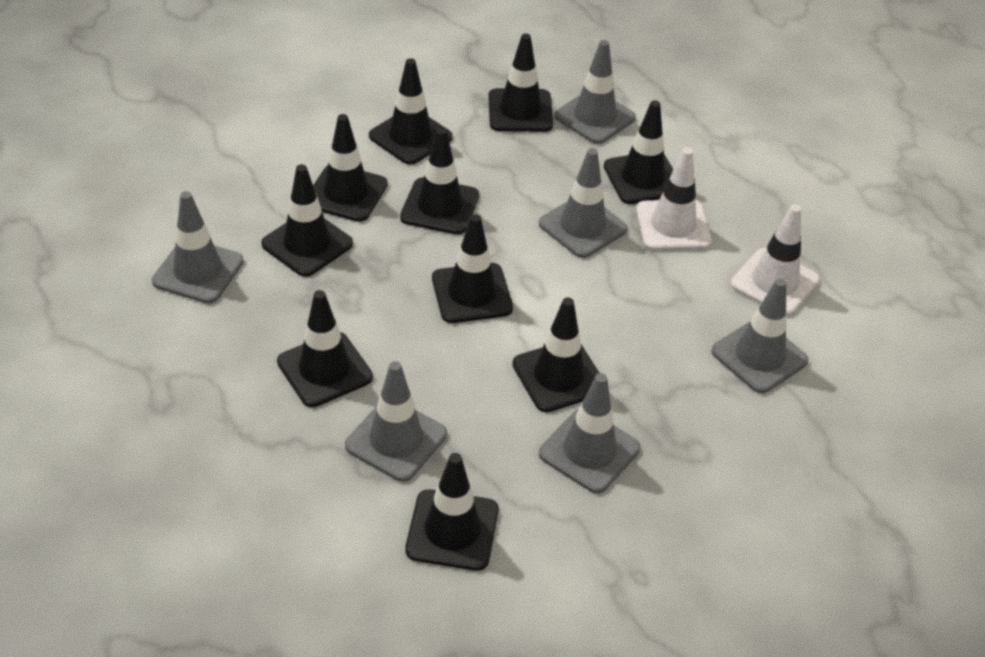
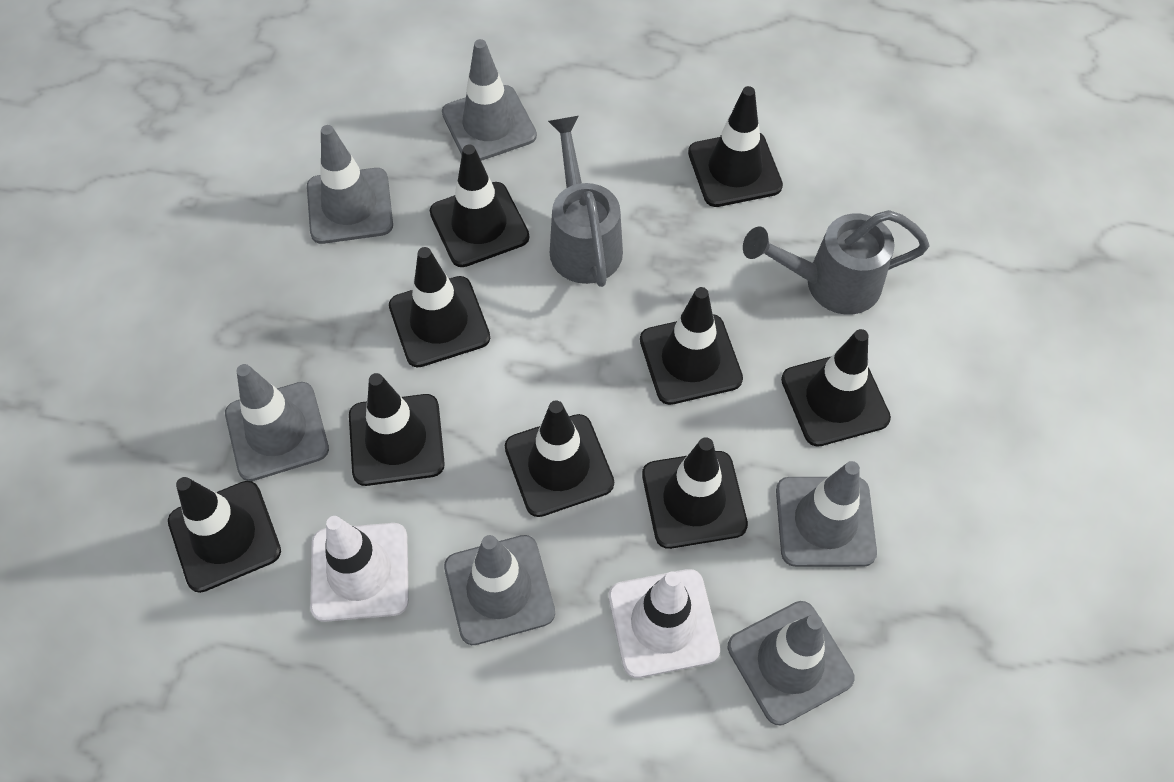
black traffic cone: [261,164,353,277] [277,290,373,407] [313,114,388,222] [369,58,453,164] [400,128,479,235] [405,453,499,571] [432,214,513,323] [488,34,553,132] [512,297,599,412] [604,100,673,204] = 10 -> [168,477,281,593] [349,373,445,486] [389,247,490,368] [430,144,529,267] [505,400,614,517] [640,287,743,405] [642,437,748,549] [688,86,783,207] [781,329,891,446] = 9
grey watering can: none = 0 -> [548,116,623,287] [743,210,930,315] = 2

